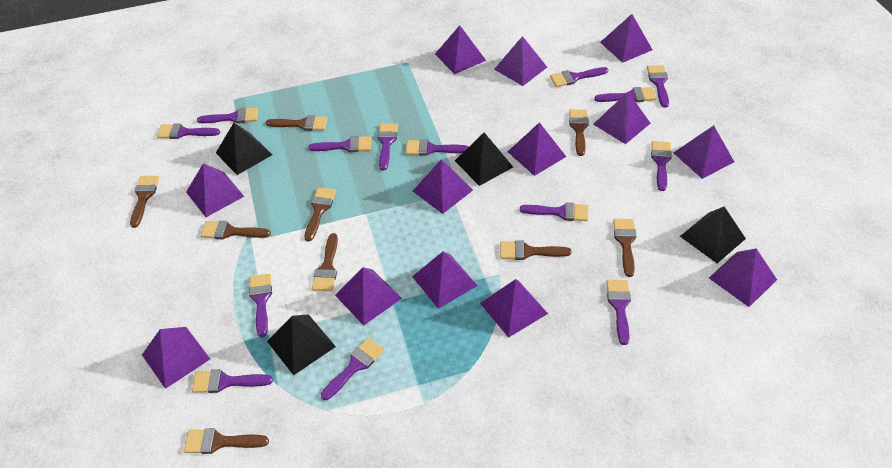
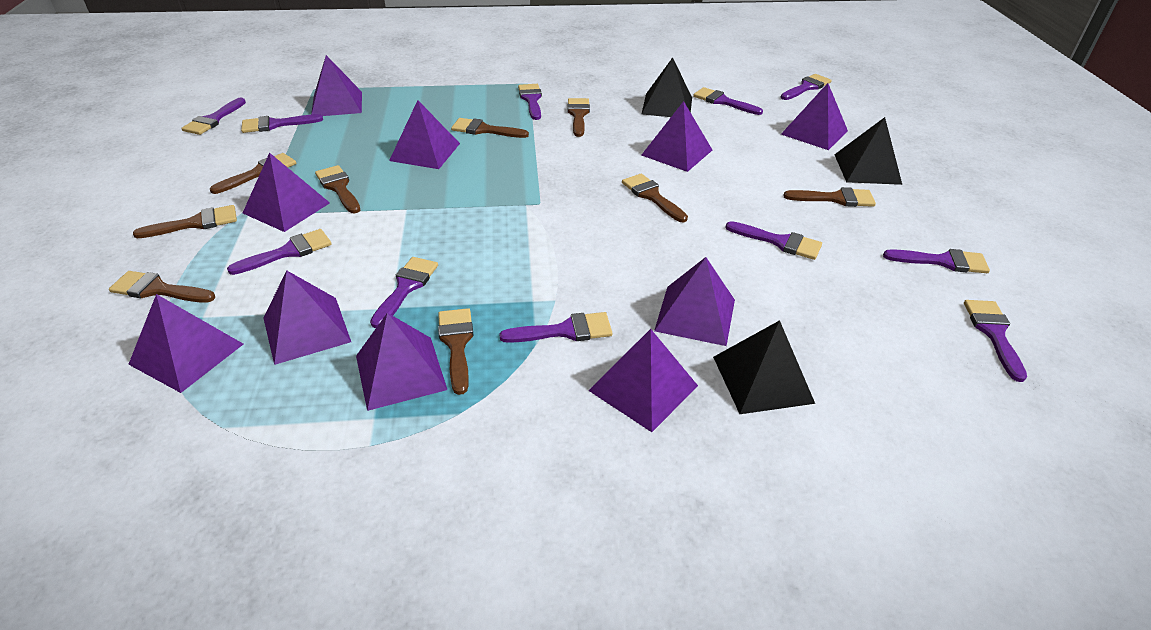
black pyramid: [216,123,272,175] [267,314,336,375] [455,133,513,186] [680,207,746,263] = 4 -> [642,57,692,117] [713,320,815,414] [834,117,902,185] = 3
purple brush: [157,123,220,139] [192,369,273,393] [197,108,258,123] [249,274,272,338] [308,136,371,152] [321,338,384,400] [378,123,398,171] [406,139,469,156] [520,202,588,221] [550,67,608,87] [594,87,657,102] [606,280,631,345] [647,65,669,108] [651,141,672,191] = 14 -> [181,98,246,135] [227,229,332,275] [241,114,323,133] [370,257,438,328] [499,312,612,343] [518,84,542,120] [693,87,763,115] [725,221,822,260] [780,74,831,100] [883,249,990,273] [964,300,1027,382] = 11
purple pyramid: [142,327,210,389] [186,163,244,217] [335,267,402,326] [412,251,478,309] [413,159,473,214] [435,25,486,74] [480,279,548,338] [494,36,547,86] [508,122,566,176] [593,92,651,144] [600,14,652,63] [674,125,734,179] [709,248,777,307] = 13 -> [128,294,243,393] [243,153,330,232] [264,271,351,365] [311,55,362,116] [356,313,447,411] [389,100,460,169] [588,329,698,432] [642,101,712,172] [654,257,735,346] [781,83,848,150] = 10

